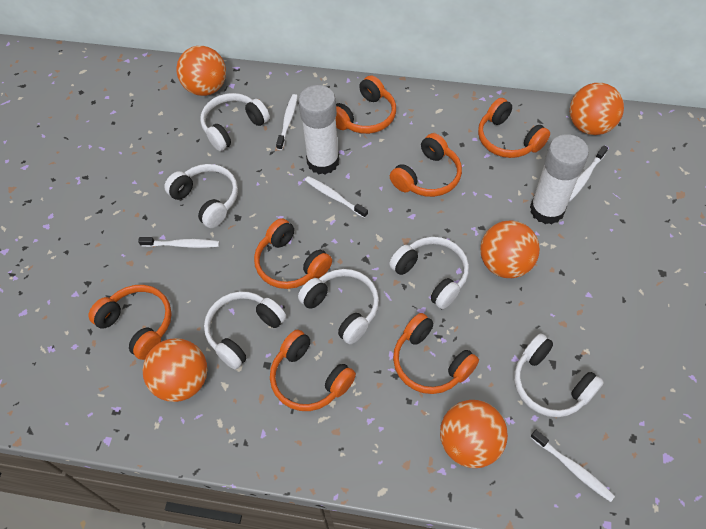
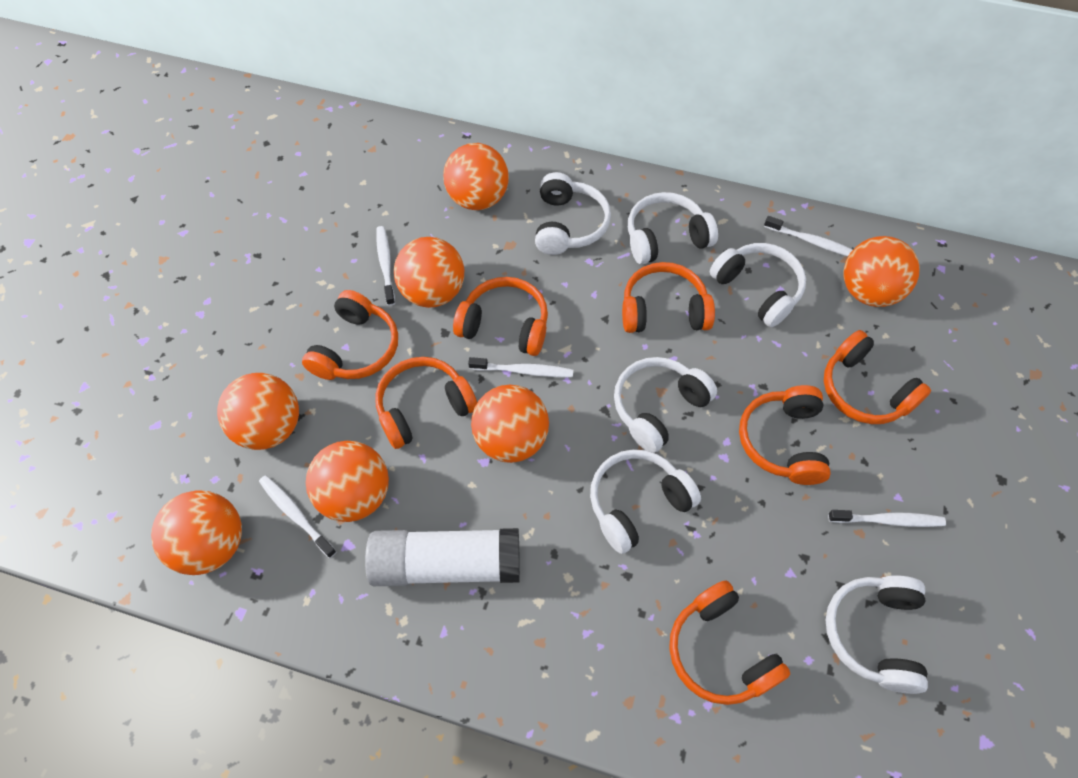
orange ball: [143,338,207,402] [177,46,226,96] [440,400,508,468] [480,220,540,278] [570,83,624,135] = 5 -> [151,490,242,575] [217,373,299,450] [306,441,389,522] [394,237,464,308] [443,143,509,210] [471,385,549,463] [844,236,920,307] = 7
white glue stick: [298,85,339,174] [530,134,589,224] = 2 -> [365,528,520,586] = 1

